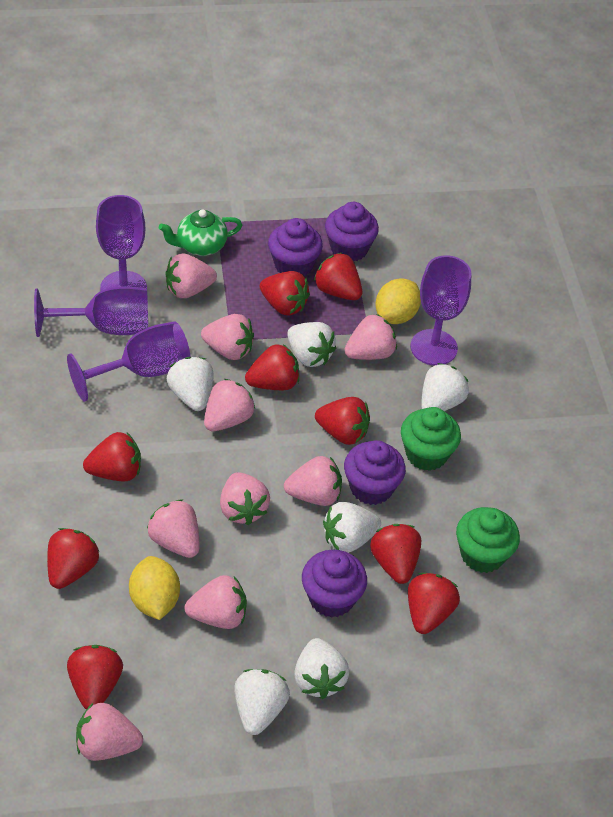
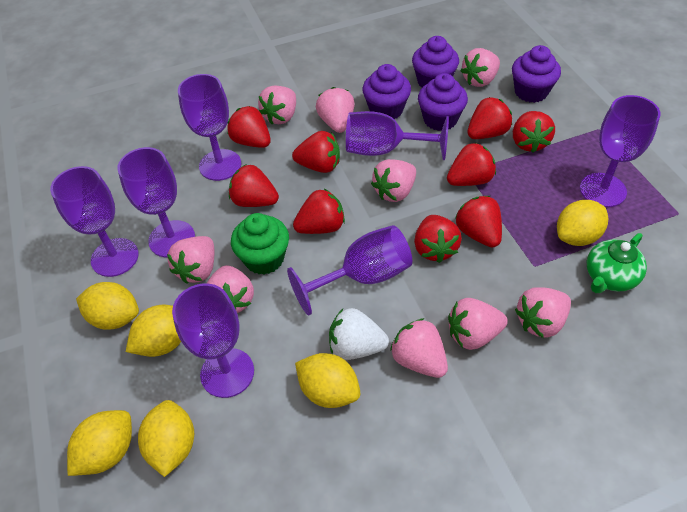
green cupcake: [401,407,461,471] [456,507,520,573] = 2 -> [231,213,289,275] = 1
purple goblet: [34,286,148,337] [67,321,190,402] [96,195,147,291] [410,255,472,366] = 4 -> [50,166,139,277] [117,147,195,258] [172,283,254,398] [178,74,241,181] [287,225,412,316] [346,111,449,160] [580,95,661,207] = 7
white strawberry: [167,357,214,411] [234,669,290,735] [287,322,336,367] [294,638,349,699] [323,502,381,553] [421,363,469,411] = 6 -> [329,308,389,360] = 1
yellow lemon: [129,556,180,620] [376,278,421,324] = 2 -> [67,410,132,476] [76,282,139,330] [126,305,181,357] [138,400,194,477] [295,353,360,408] [557,200,608,246] = 6

